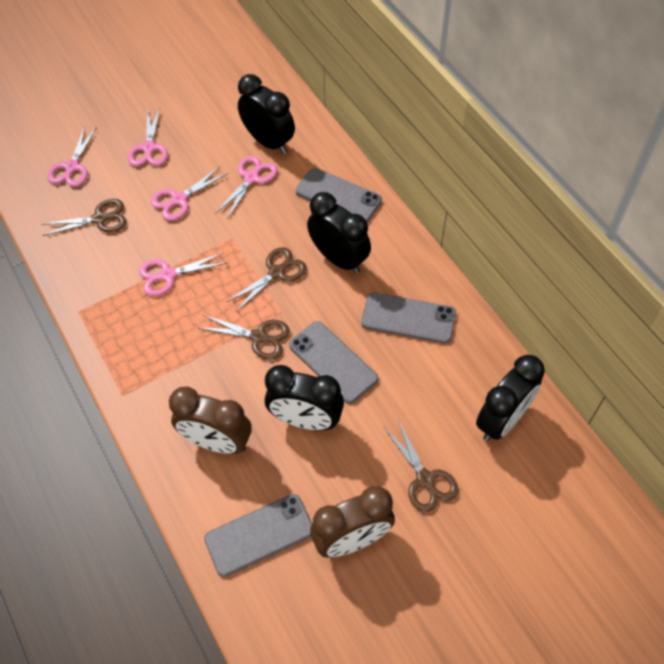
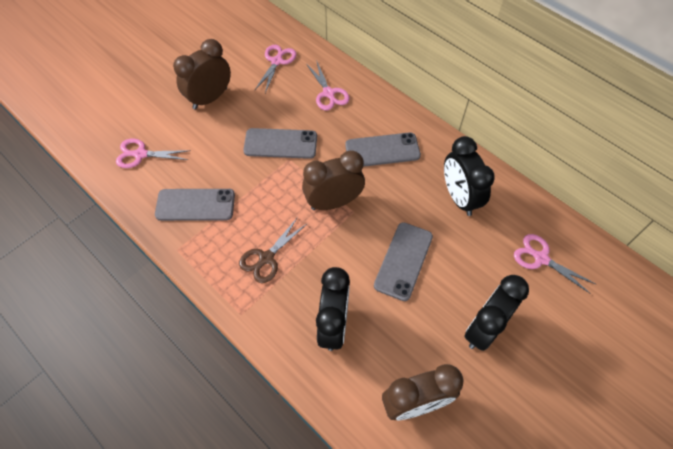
black clock: [238,74,295,154] [265,365,344,430] [307,192,371,274] [476,355,545,441] = 4 -> [316,267,350,351] [444,136,495,216] [464,275,529,351] = 3
brown clock: [169,387,252,454] [310,486,395,558] = 2 -> [173,39,231,110] [302,150,365,210] [382,364,463,420] = 3
brown scissors: [41,199,127,236] [199,315,290,360] [227,247,307,312] [384,420,458,512] = 4 -> [239,217,307,283] = 1
pink scissors: [47,126,97,187] [128,108,168,166] [139,253,228,296] [150,167,228,221] [216,156,277,218] = 5 -> [116,138,191,168] [255,45,296,93] [307,60,350,110] [514,234,596,294] = 4

